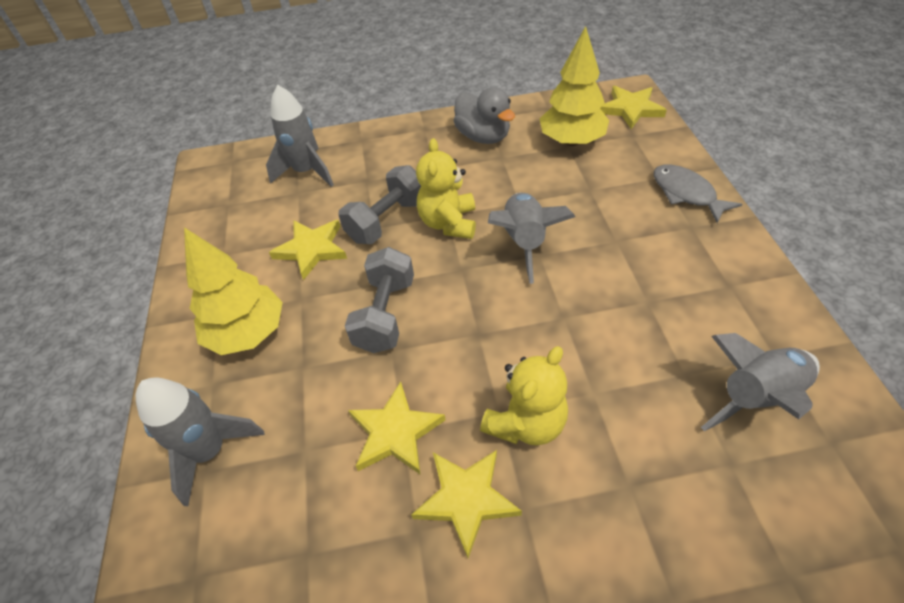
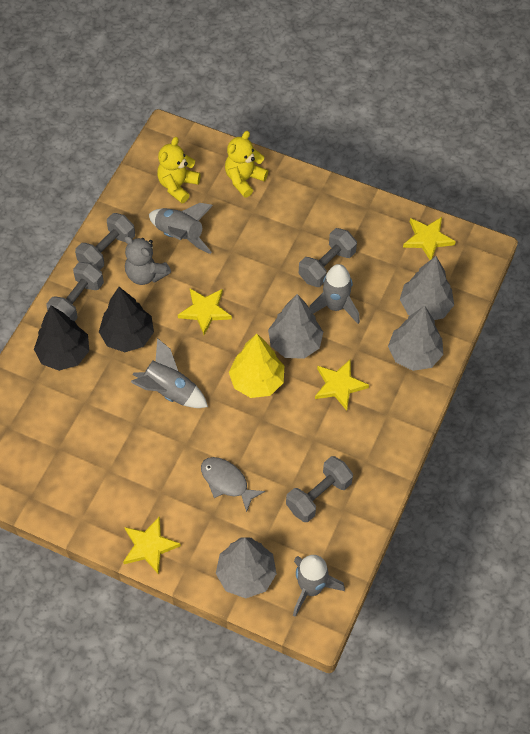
black tree: none = 0 -> [34,305,89,371] [99,287,154,352] = 2
grey duck: [454,87,515,144] = 1 -> none = 0
grey dumbbell: [338,165,421,244] [345,247,414,353] = 2 -> [46,262,104,321] [75,213,135,270] [286,456,353,522] [299,228,357,287] = 4
grey teddy bear: none = 0 -> [124,236,171,285] = 1
grey tree: none = 0 -> [216,537,277,598] [268,294,323,359] [388,306,443,371] [400,256,454,320] = 4
yellow tree: [184,227,283,355] [540,26,609,146] = 2 -> [229,334,284,398] = 1

